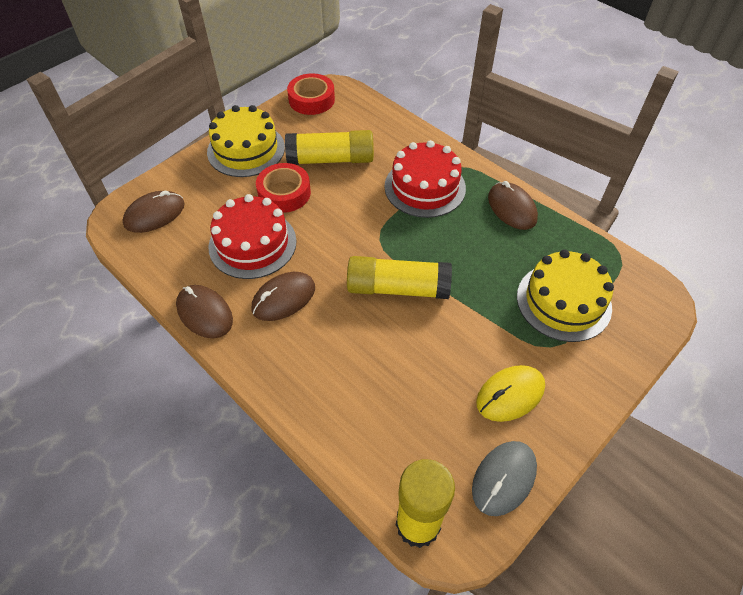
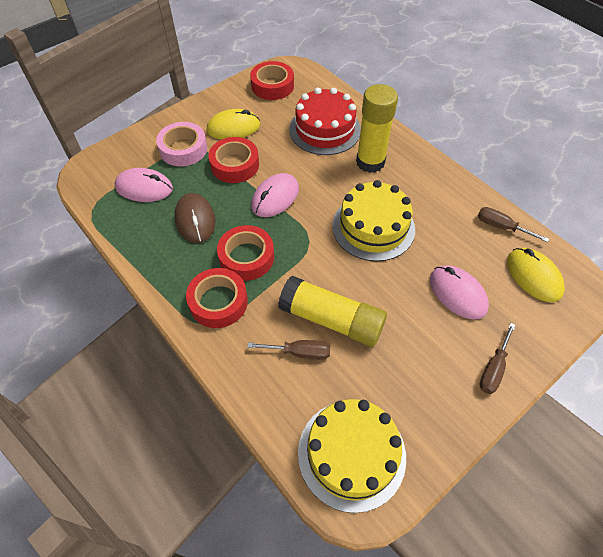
brown mouse: [123,190,185,233] [176,285,233,338] [252,272,315,321] [488,181,538,230] = 4 -> [174,193,216,243] = 1
brown screwdriver: none = 0 -> [247,340,330,360] [478,207,549,242] [479,323,516,394] = 3
grey mouse: [472,441,537,516] = 1 -> none = 0
pink mouse: none = 0 -> [114,168,173,202] [251,173,299,217] [430,265,489,320] = 3
pink tape: none = 0 -> [156,122,207,166] = 1
red cake: [208,194,297,279] [384,140,466,218] = 2 -> [289,88,361,155] = 1
red tape: [256,163,311,213] [287,73,335,115] = 2 -> [186,268,248,328] [208,137,259,183] [217,225,274,281] [250,61,294,100] = 4
yellow glue stick: [285,130,374,165] [347,256,452,299] [396,459,455,548] = 3 -> [278,276,387,347] [356,84,398,173] = 2
yellow mouse: [476,365,545,422] = 1 -> [207,109,260,140] [507,248,565,302] = 2

